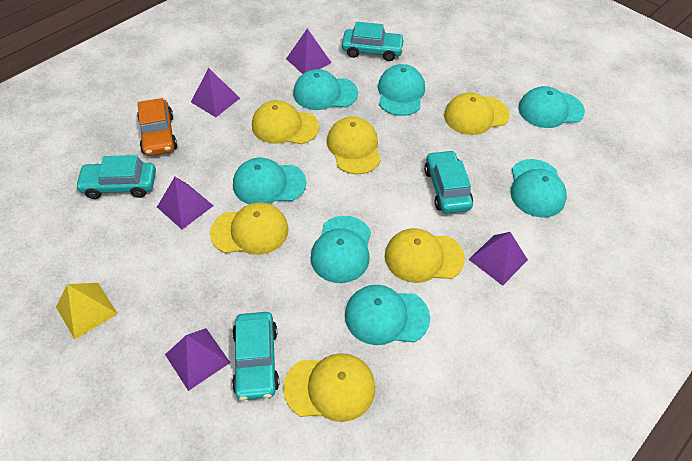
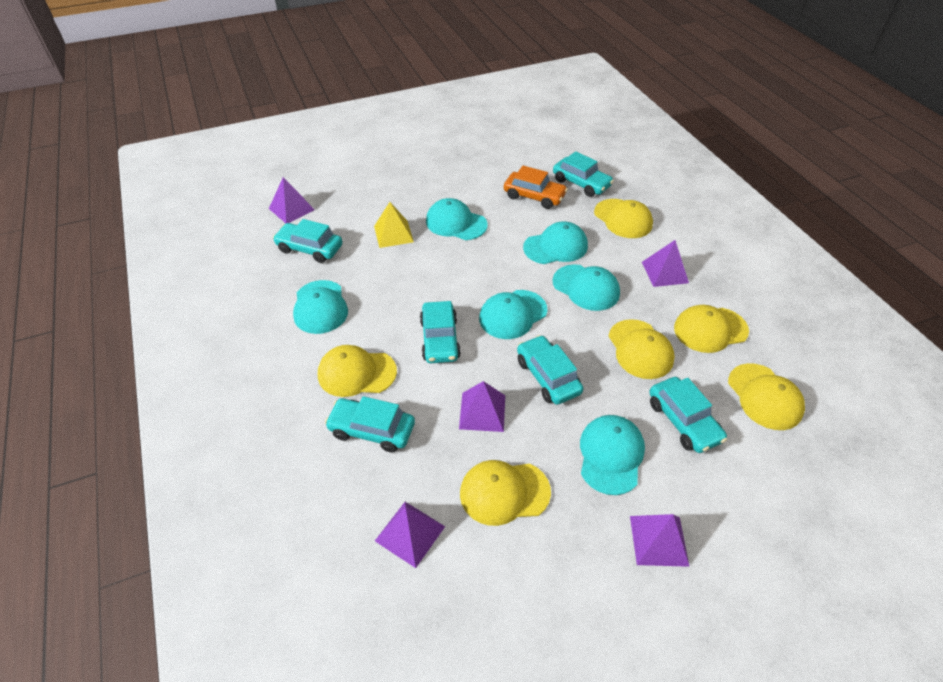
turquoise cap: [233,157,306,204] [293,69,358,110] [311,216,371,283] [345,285,430,345] [378,64,425,116] [510,159,567,218] [518,86,585,128] = 7 -> [293,280,348,334] [426,198,488,240] [479,290,547,339] [523,221,588,264] [553,264,620,311] [580,415,645,495] = 6
turquoise car: [75,155,156,199] [232,312,279,400] [342,22,405,61] [424,150,473,214] = 4 -> [273,219,342,263] [325,396,415,453] [420,301,461,363] [517,335,583,405] [553,151,614,197] [649,377,727,453] = 6

